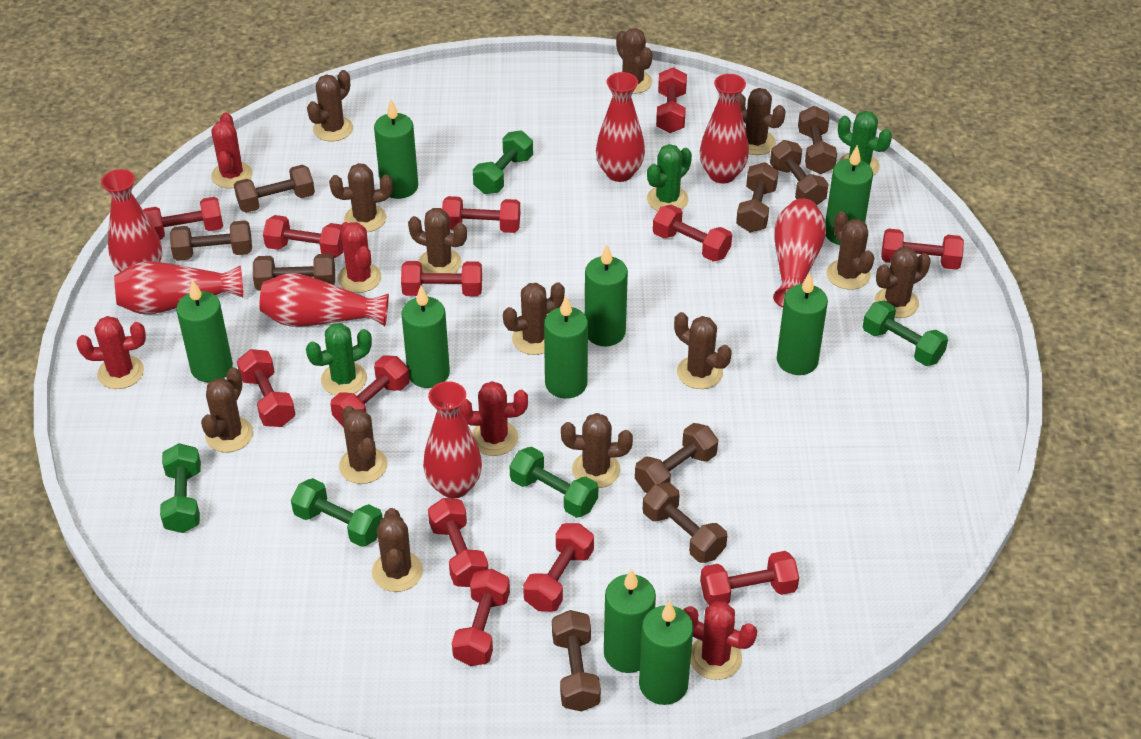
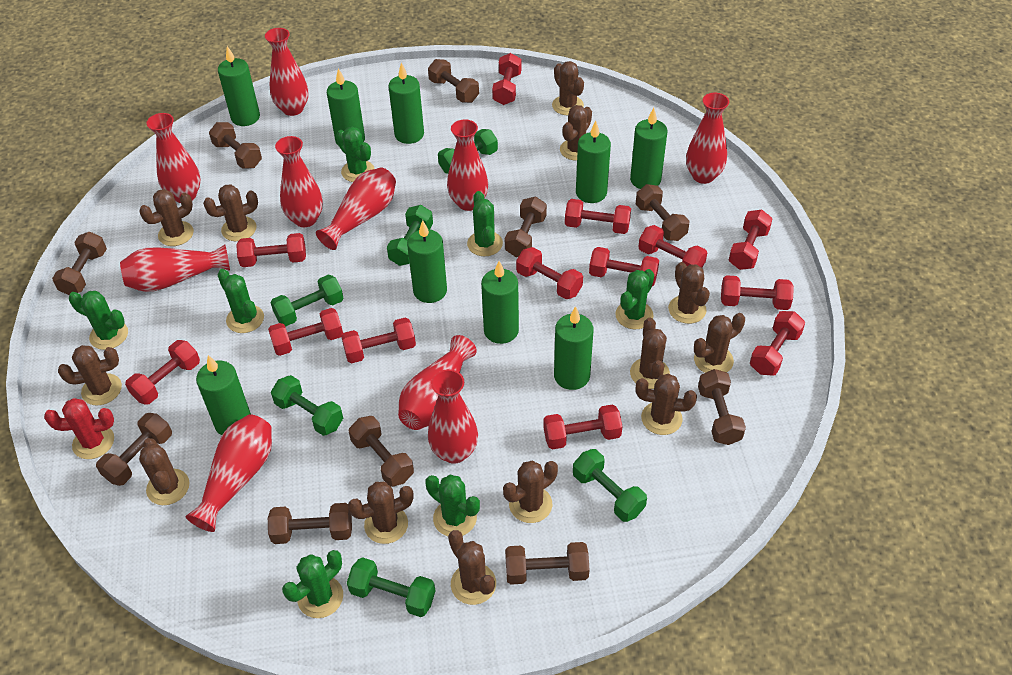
brown dumbbell: [170,220,252,261] [234,165,315,213] [253,254,335,291] [552,610,601,712] [635,423,718,493] [643,483,727,563] [736,162,779,232] [770,140,829,205] [798,106,837,174] = 9 -> [52,232,107,295] [96,413,172,486] [209,122,262,169] [268,503,352,544] [349,416,414,487] [428,59,479,103] [505,197,547,257] [505,542,590,585] [636,184,689,241] [698,369,746,445] = 10
green cactus: [306,323,372,395] [647,144,692,211] [838,111,892,176] = 3 -> [69,291,128,350] [217,269,264,333] [282,550,343,618] [336,127,375,182] [425,475,480,536] [467,191,503,256] [615,269,654,329] = 7
green dumbbell: [160,443,201,533] [291,478,383,547] [473,130,533,194] [510,447,598,518] [863,301,948,366] = 5 -> [271,275,343,326] [271,375,343,436] [347,557,435,617] [387,205,433,266] [438,129,498,174] [573,449,647,522] = 6
red cactus: [77,316,146,389] [211,112,253,189] [338,222,381,293] [460,381,528,456] [684,601,757,680] = 5 -> [44,398,114,459] = 1
red vase: [101,169,162,272] [114,261,243,314] [259,273,389,327] [423,381,482,498] [596,72,645,182] [700,74,749,183] [773,198,826,307] = 7 -> [120,245,230,292] [146,113,201,203] [185,414,272,532] [265,28,309,116] [275,136,323,227] [316,167,396,250] [398,335,477,430] [428,369,478,464] [447,119,488,211] [686,93,729,184] = 10

